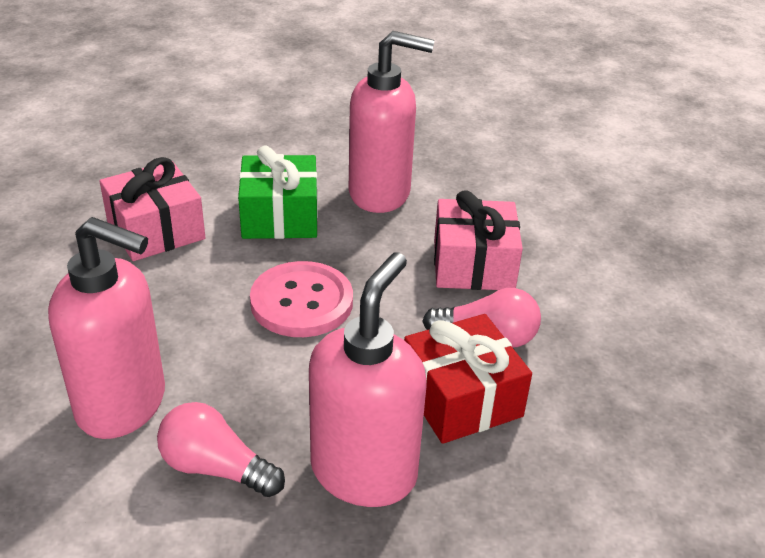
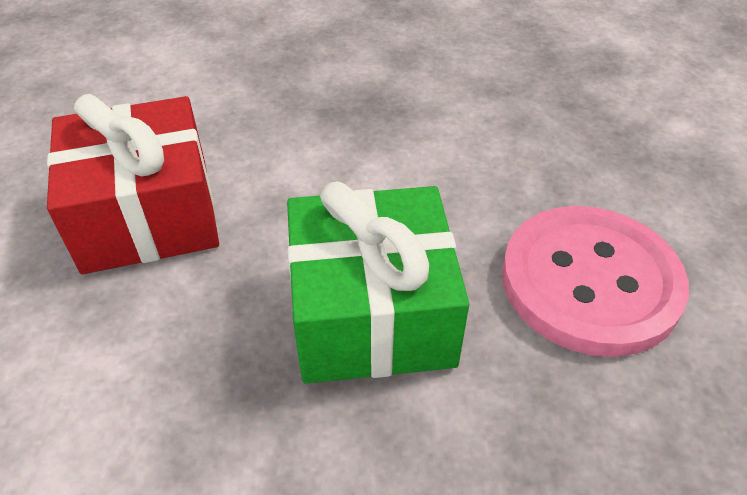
pink gift: [99,157,206,261] [434,190,523,290] = 2 -> none = 0
pink light bulb: [157,402,285,497] [422,288,541,348] = 2 -> none = 0
pink soap dispenser: [48,217,165,439] [309,252,427,507] [348,31,434,213] = 3 -> none = 0

